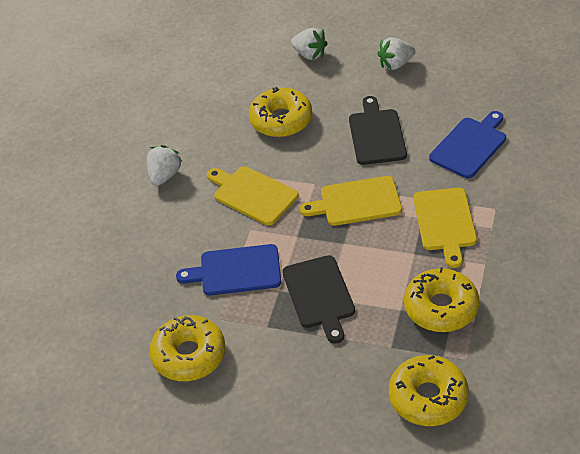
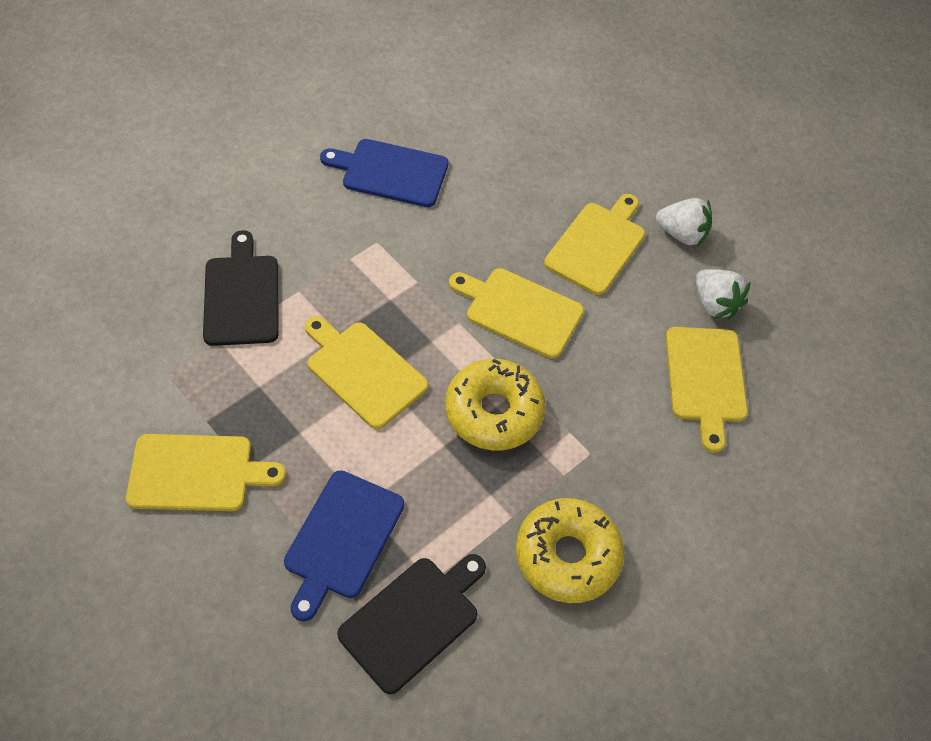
white strawberry: [147,145,183,186] [291,28,328,60] [377,37,415,70] = 3 -> [656,198,712,246] [696,269,751,319] = 2
yellow cutting board: [207,166,299,225] [300,176,402,226] [413,188,477,268] = 3 -> [126,434,286,511] [305,316,428,429] [449,268,584,359] [544,194,645,295] [666,327,748,453] = 5
yellow donut: [149,315,226,381] [249,87,312,137] [389,355,469,426] [404,267,479,332] = 4 -> [445,359,545,450] [516,498,624,603] = 2

